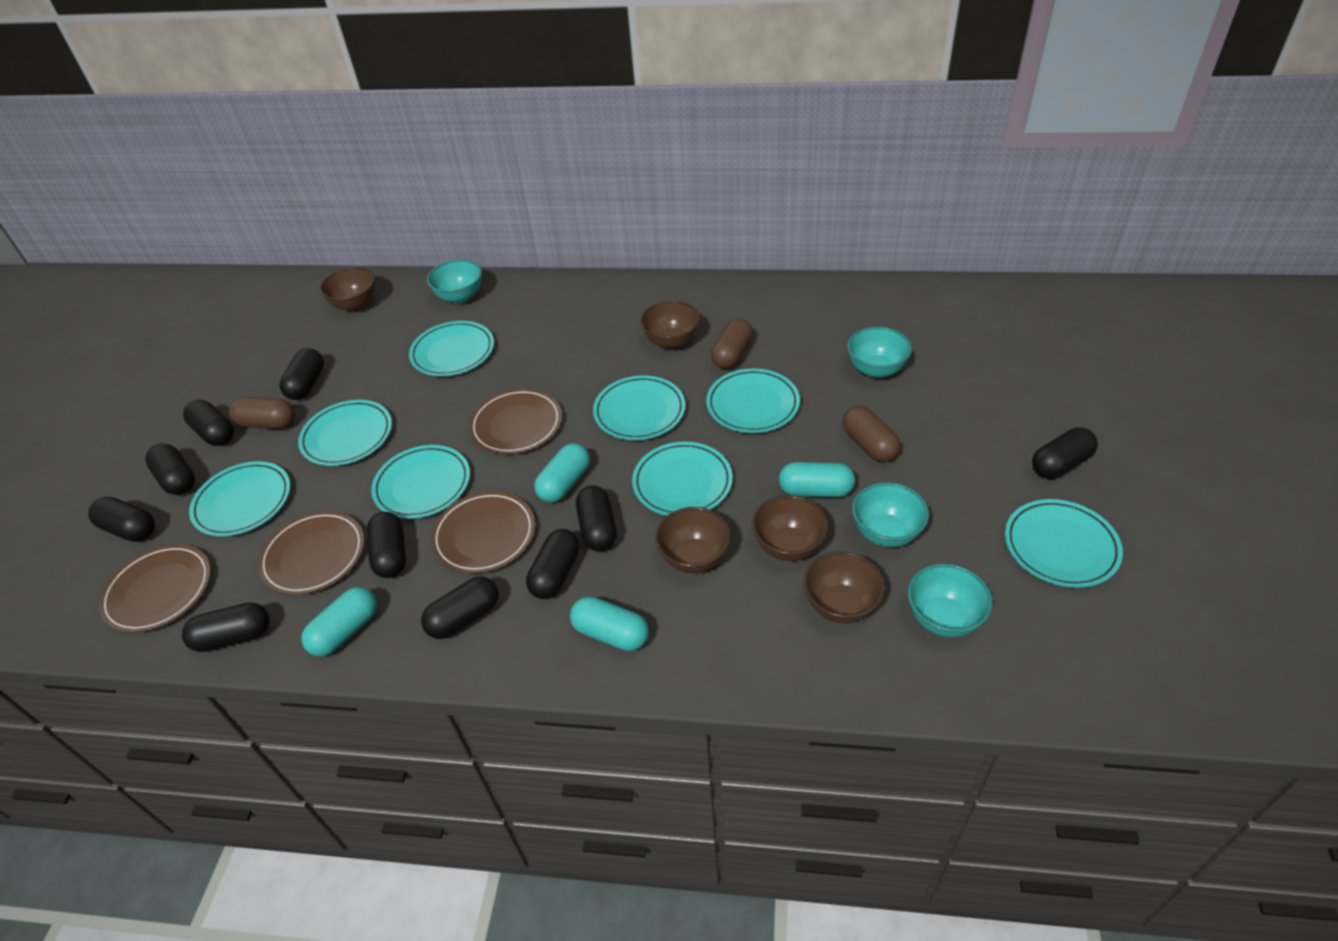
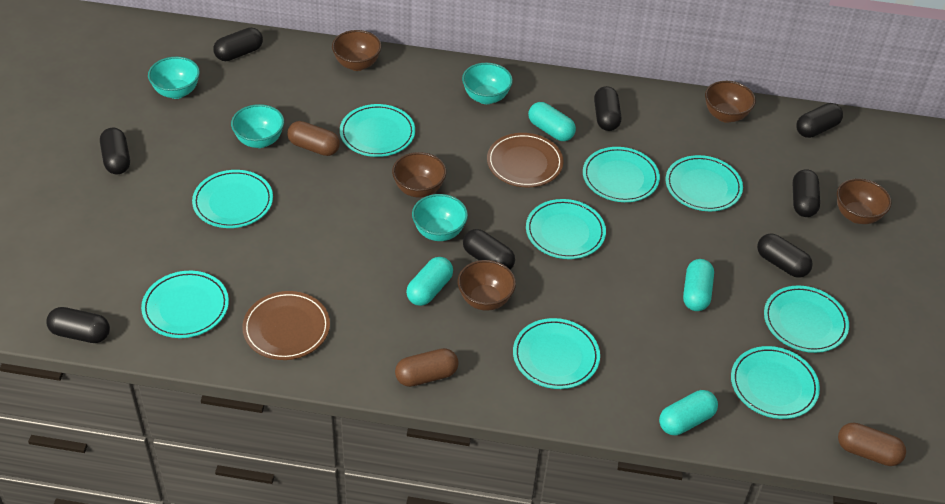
black capsule: [88,497,155,542] [145,443,195,495] [182,602,270,652] [183,400,234,446] [279,348,324,400] [367,512,406,578] [421,577,499,639] [526,529,580,599] [576,486,617,552] [1032,427,1098,479] = 10 -> [47,307,110,343] [100,128,130,174] [213,27,263,61] [463,229,515,270] [594,86,621,131] [757,233,813,278] [793,169,820,217] [796,103,843,138] = 8
brown plate: [99,544,211,633] [258,511,364,595] [431,491,535,573] [469,388,562,454] = 4 -> [242,291,330,360] [487,133,564,187] = 2
turquoise plate: [189,461,290,537] [298,400,392,466] [371,445,470,519] [409,321,494,376] [593,375,685,440] [632,442,733,516] [706,368,800,433] [1005,499,1123,588] = 8 -> [141,271,229,338] [192,170,273,228] [340,104,415,157] [513,318,600,389] [526,199,606,259] [583,147,660,202] [666,155,743,211] [731,346,820,419] [764,285,849,353] = 9

